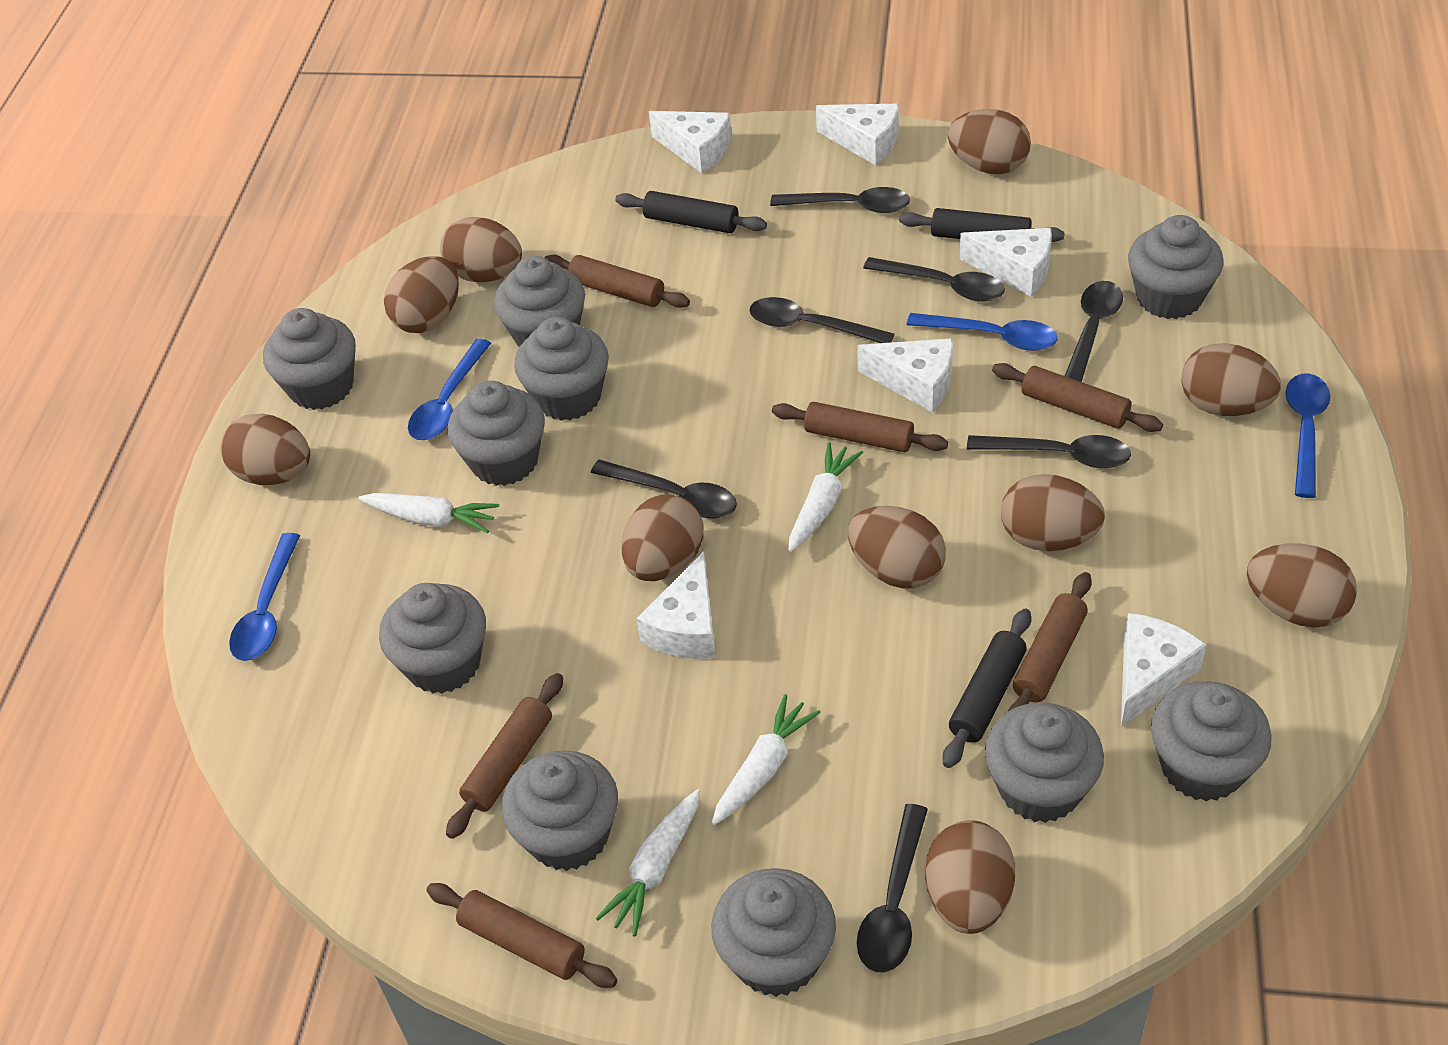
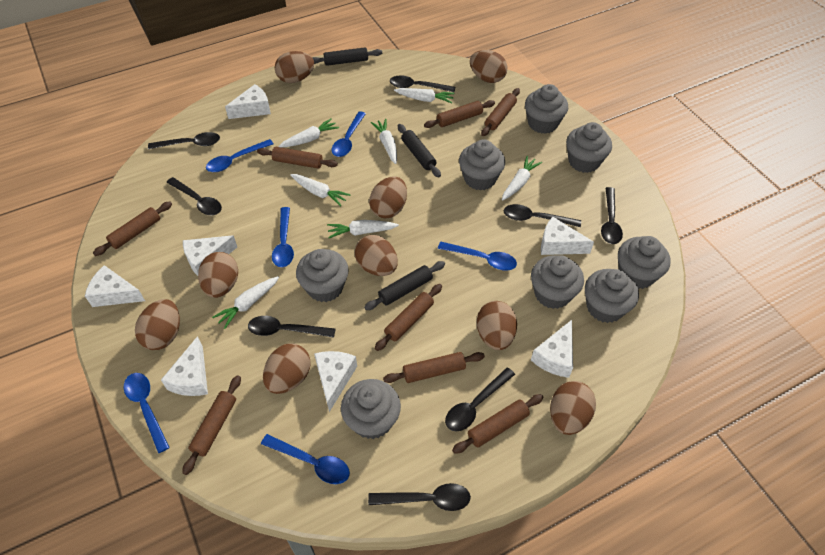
black spoon: [591,460,737,519] [749,297,895,343] [770,187,910,213] [857,804,928,972] [863,257,1005,302] [967,435,1131,469] [1065,281,1123,382] = 7 -> [148,132,220,149] [166,177,222,215] [248,316,335,338] [368,483,471,511] [390,75,455,92] [445,367,515,432] [504,204,581,227] [601,187,623,244] = 8
blue spoon: [229,533,300,661] [408,339,491,440] [907,313,1057,351] [1285,373,1330,498] = 4 -> [124,373,170,453] [206,139,273,172] [261,434,350,484] [272,207,294,267] [332,111,366,157] [438,241,517,270] = 6
brown egg: [220,414,310,485] [384,256,459,333] [440,217,522,282] [621,494,703,581] [848,506,946,589] [925,820,1015,934] [948,109,1031,174] [1001,474,1105,551] [1181,343,1281,416] [1247,543,1357,628] = 10 -> [135,299,180,350] [198,252,238,298] [263,344,311,394] [275,51,314,83] [355,235,398,276] [369,176,407,218] [470,50,508,83] [477,301,517,350] [550,381,596,435] = 9
brown rolling pin: [426,883,617,988] [446,673,563,839] [545,255,690,308] [772,402,948,452] [992,363,1163,432] [1008,572,1092,711] = 6 -> [93,201,172,256] [182,375,241,475] [257,147,338,169] [375,284,442,351] [383,352,485,383] [424,100,495,128] [452,394,544,454] [481,88,520,136] = 8
grey cupcake: [263,308,356,410] [379,583,486,694] [448,381,545,486] [494,256,585,347] [502,750,618,871] [514,317,609,421] [711,868,836,997] [985,702,1104,823] [1128,215,1224,319] [1151,681,1272,802] = 10 -> [296,249,349,302] [341,379,401,439] [459,139,505,190] [525,84,568,134] [531,255,584,309] [566,122,612,173] [585,269,639,323] [618,236,670,289] = 8
white carrot: [359,493,499,533] [596,789,700,937] [712,694,821,825] [788,442,863,552] = 4 -> [212,276,279,329] [278,118,339,147] [290,174,350,206] [327,220,399,238] [371,119,397,164] [394,88,455,103] [502,156,542,201] = 7
white cheese: [636,551,716,659] [649,111,732,173] [816,104,899,166] [857,338,953,412] [960,228,1052,297] [1121,613,1206,727] = 6 -> [85,265,145,307] [161,336,208,396] [183,235,237,276] [225,84,271,119] [314,351,357,412] [531,320,573,378] [541,217,594,255] = 7

